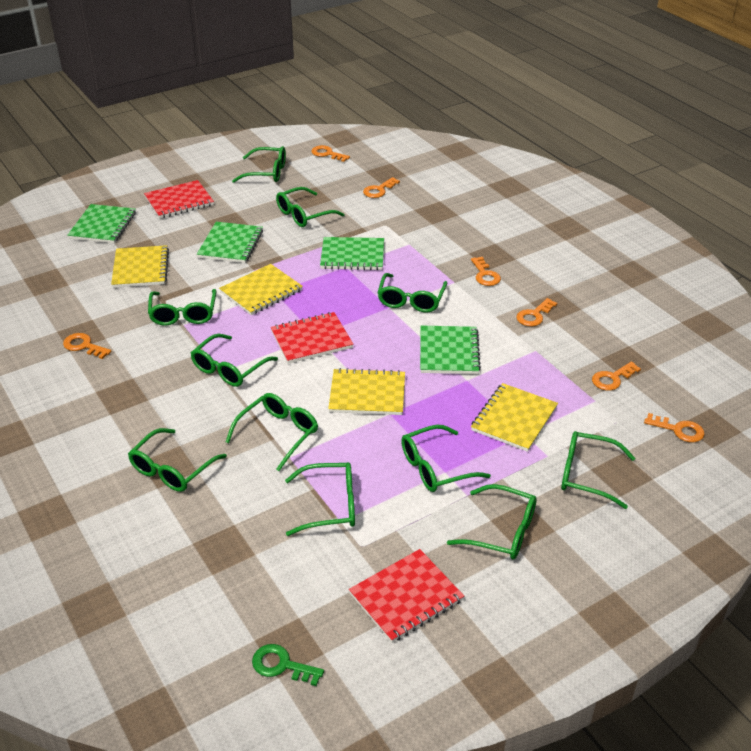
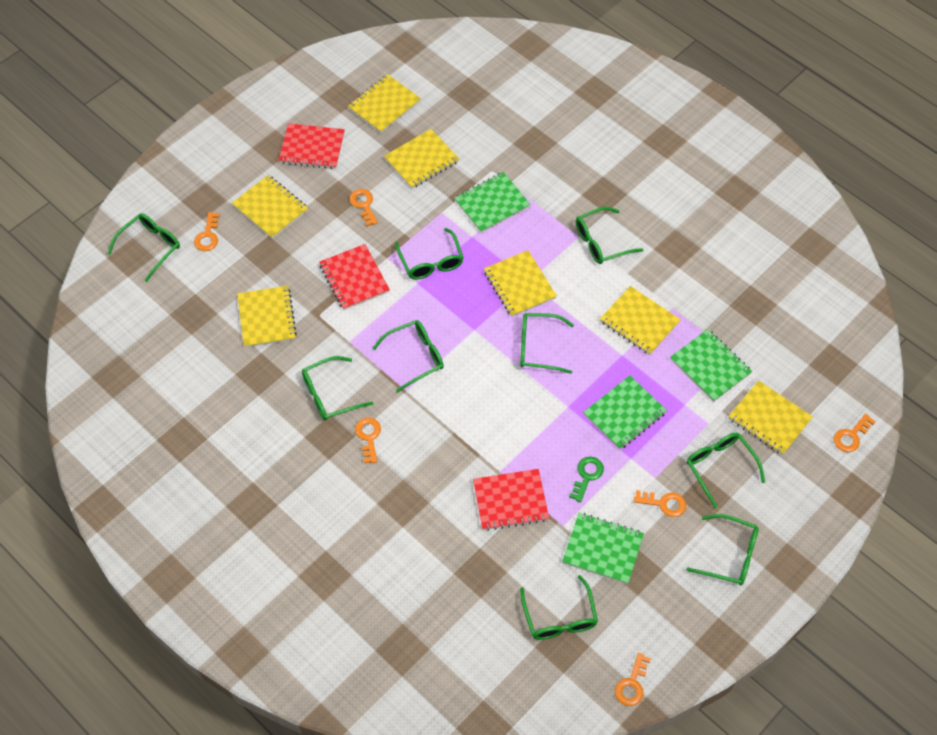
green glasses: [128,428,227,492] [148,289,216,326] [191,334,278,387] [226,393,318,471] [232,146,286,183] [276,187,345,227] [285,462,355,536] [377,273,447,313] [401,425,491,492] [447,484,537,560] [561,431,635,509] = 11 -> [108,213,180,282] [302,356,373,421] [372,320,444,392] [395,228,464,280] [520,313,574,374] [520,575,598,640] [576,207,643,264] [686,514,759,585] [687,433,765,508] = 9
orange key: [63,333,112,359] [311,145,350,162] [363,177,400,198] [471,257,501,286] [516,298,557,327] [592,362,641,391] [644,413,704,442] = 7 -> [194,212,220,251] [350,189,378,226] [355,418,381,463] [615,653,651,706] [634,490,686,517] [834,414,876,452] = 6
yellow notebook: [111,245,169,288] [219,264,303,315] [328,368,405,415] [471,383,558,452] = 4 -> [232,175,308,239] [237,286,297,348] [348,74,421,133] [384,129,459,189] [484,250,557,317] [600,286,681,355] [729,380,813,455] = 7

